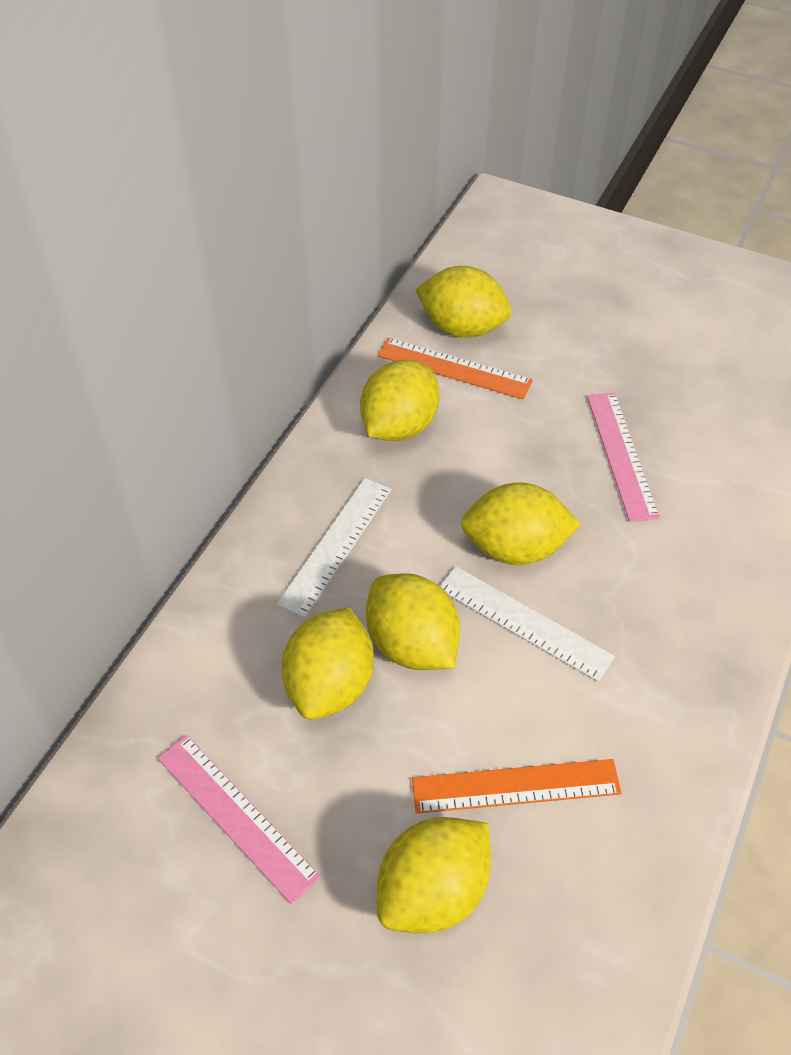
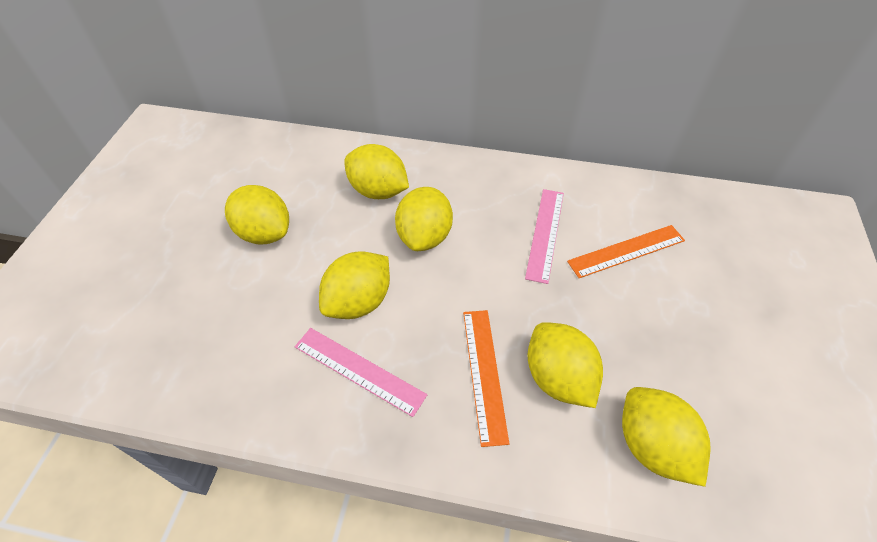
white ruler: [277,478,392,618] [440,566,615,682] = 2 -> none = 0

